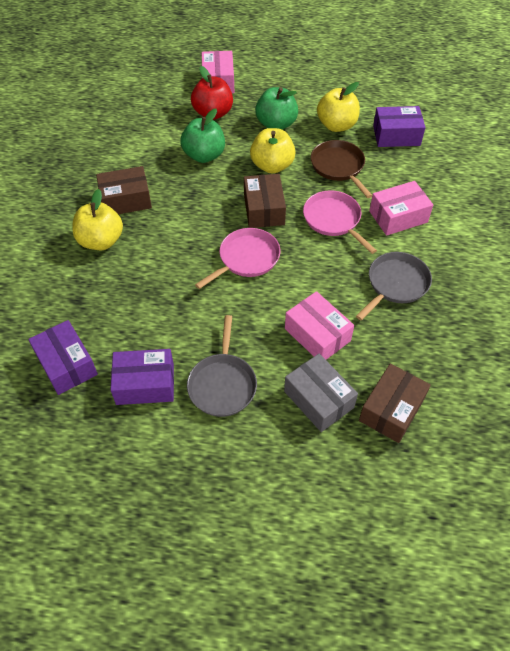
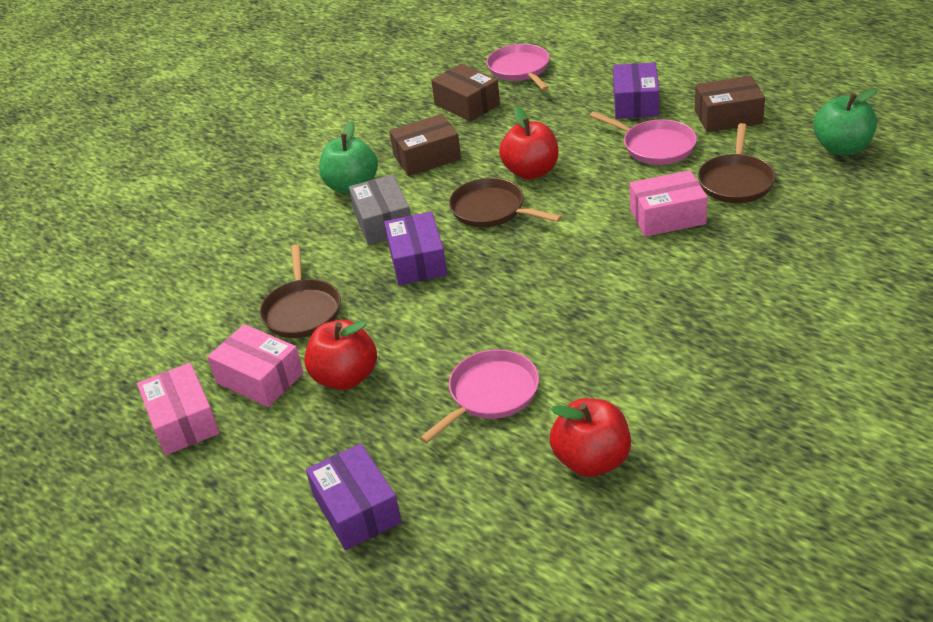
brown pan: [311,140,372,198] = 1 -> [260,244,341,338] [449,178,562,228] [698,123,776,203] = 3
grey pan: [187,315,257,417] [356,252,432,320] = 2 -> none = 0
pink pan: [195,228,280,289] [303,190,377,254] = 2 -> [420,349,539,444] [487,44,550,91] [590,112,697,165] = 3
red apple: [191,66,233,120] = 1 -> [304,320,377,390] [499,107,558,180] [550,398,631,477] = 3
yellow apple: [72,189,123,250] [250,128,296,173] [317,82,360,132] = 3 -> none = 0

